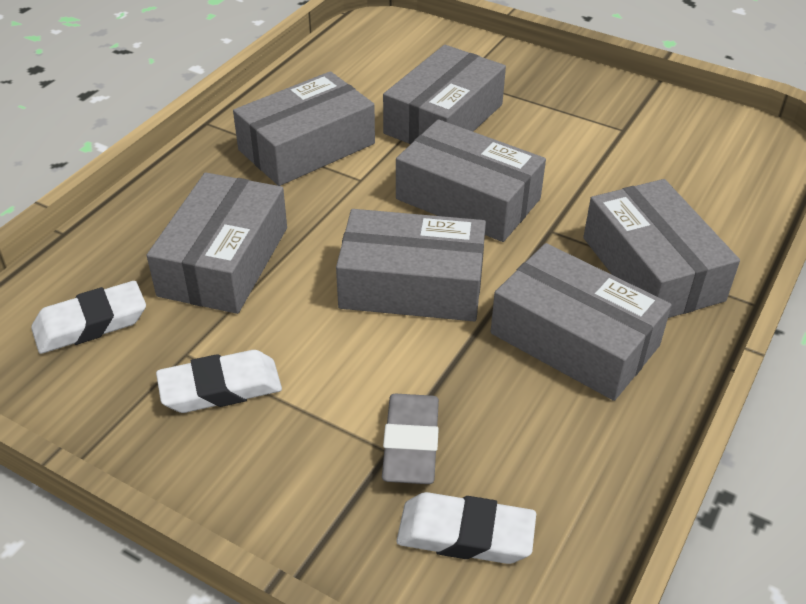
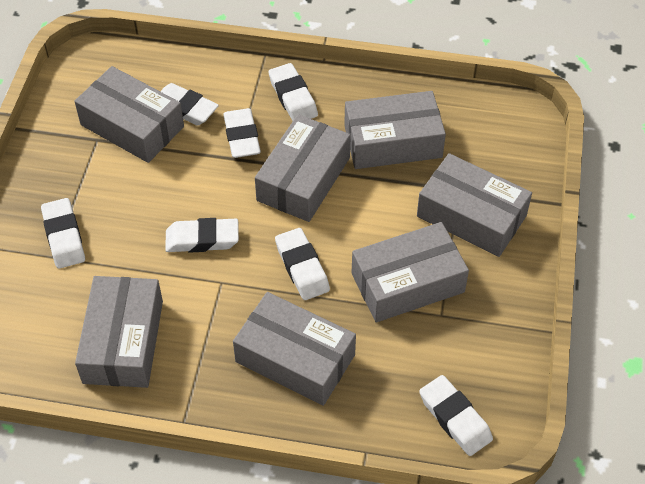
grey eraser: [382,394,439,484] = 1 -> none = 0
white eraser: [31,281,146,354] [156,350,282,413] [396,492,536,564] = 3 -> [41,198,85,269] [160,83,219,126] [165,218,239,253] [223,108,261,158] [268,63,318,121] [275,228,330,300] [419,375,493,456] = 7

